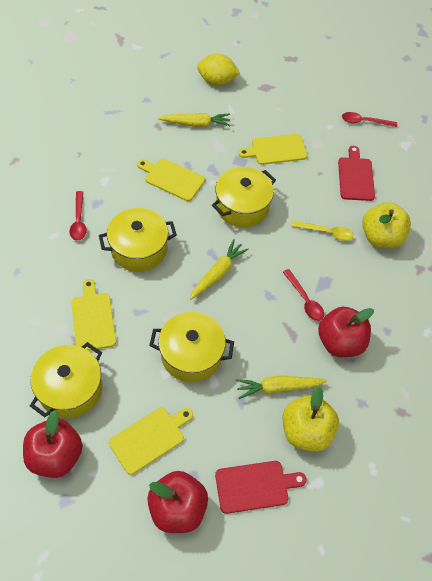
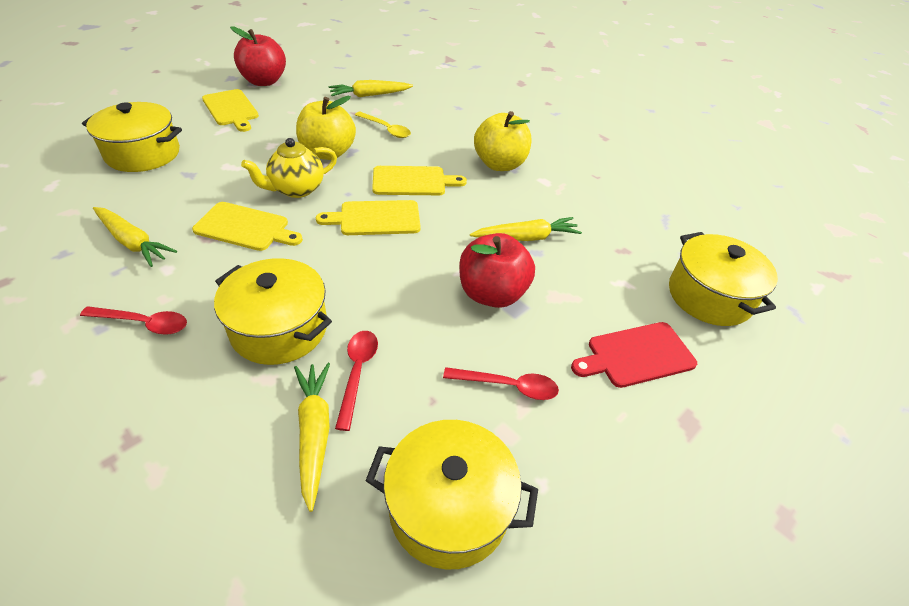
red apple: [23,410,83,478] [147,471,208,533] [318,307,374,357] = 3 -> [230,26,286,86] [459,233,535,308] = 2
red cutting board: [215,461,307,514] [338,146,375,201] = 2 -> [571,322,697,388] = 1
yellow carrot: [158,113,231,127] [190,239,249,300] [236,375,327,399] = 3 -> [93,207,177,267] [294,363,330,512] [329,80,413,97] [470,217,582,241] = 4
yellow lemon: [197,54,240,85] = 1 -> none = 0
yellow teapot: none = 0 -> [241,138,337,198] = 1

